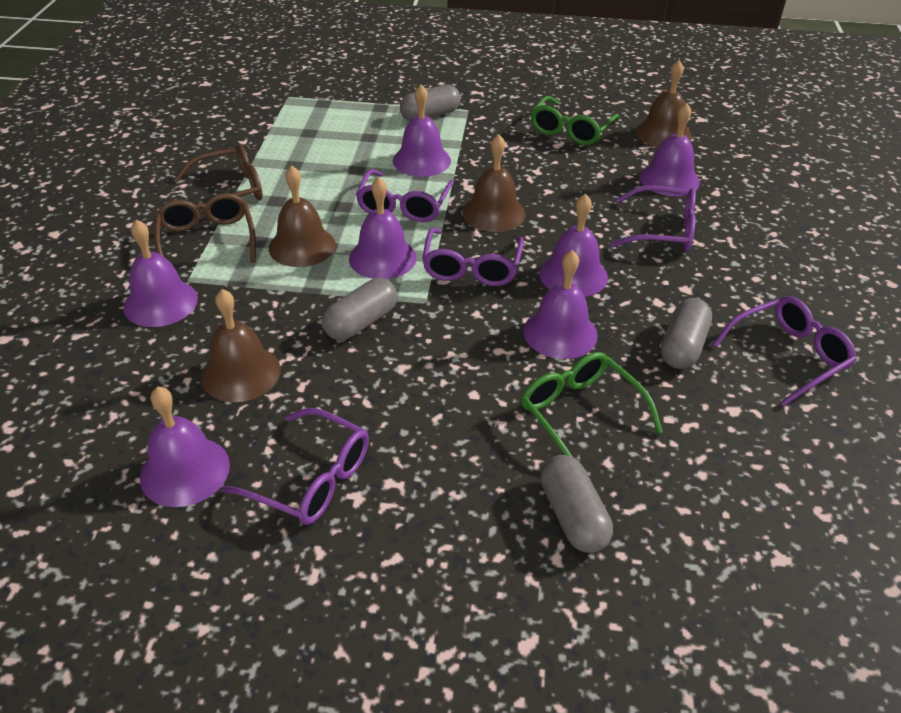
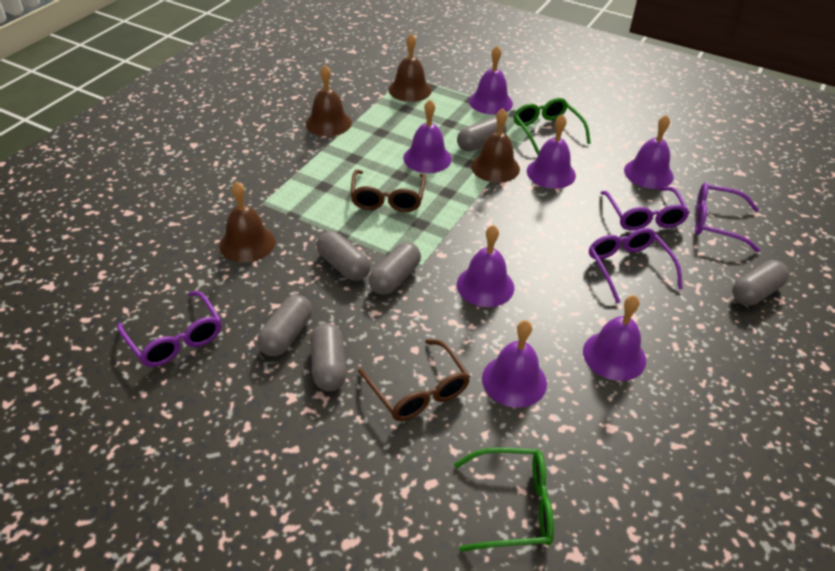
grey capsule: [322,278,397,340] [400,84,461,121] [540,455,613,553] [661,298,712,369] = 4 -> [257,295,312,356] [310,323,346,391] [316,231,370,281] [369,242,421,295] [457,117,507,152] [732,260,789,306] = 6
purple glasses: [221,408,369,525] [356,169,454,222] [422,228,524,286] [610,186,696,252] [712,296,857,407] = 5 -> [117,291,221,367] [589,228,683,303] [601,187,690,231] [695,183,760,252] = 4

